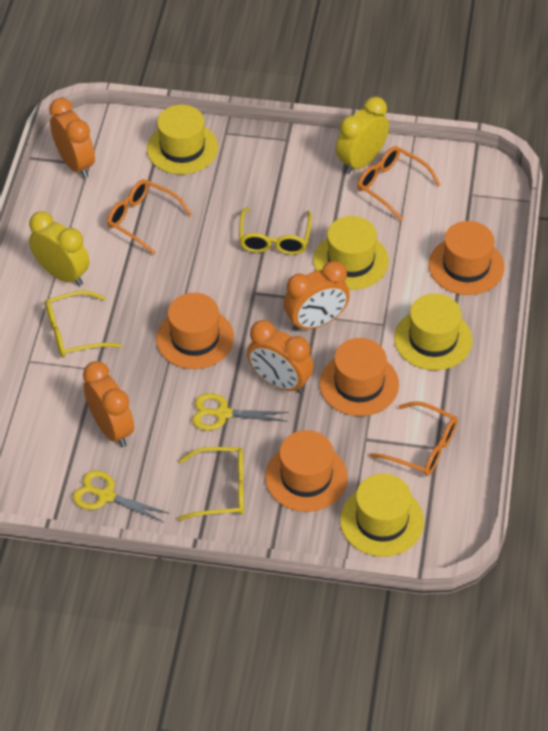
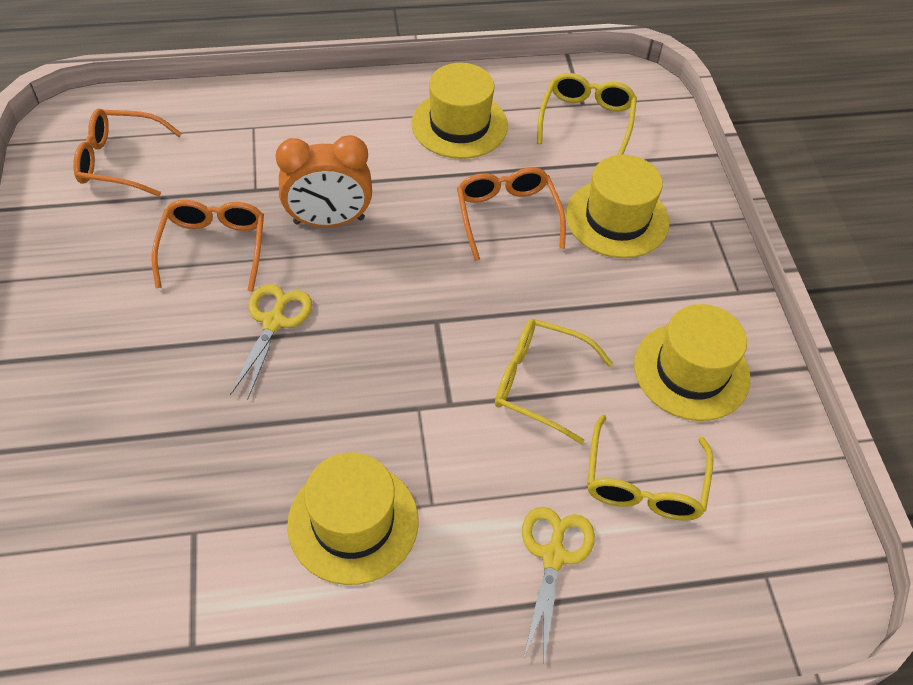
orange clock: [49,98,95,178] [83,361,134,447] [247,320,314,394] [284,261,350,331] = 4 -> [275,135,372,227] = 1
orange hat: [156,293,234,369] [265,430,348,512] [320,338,399,416] [429,221,504,295] = 4 -> none = 0
yellow clock: [29,211,90,286] [336,97,389,174] = 2 -> none = 0

